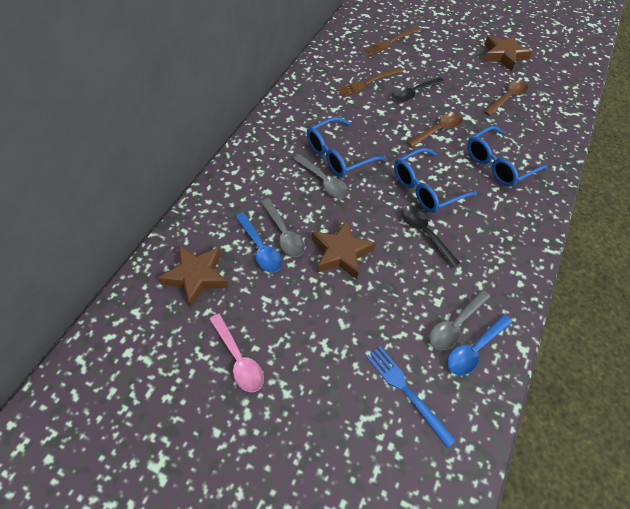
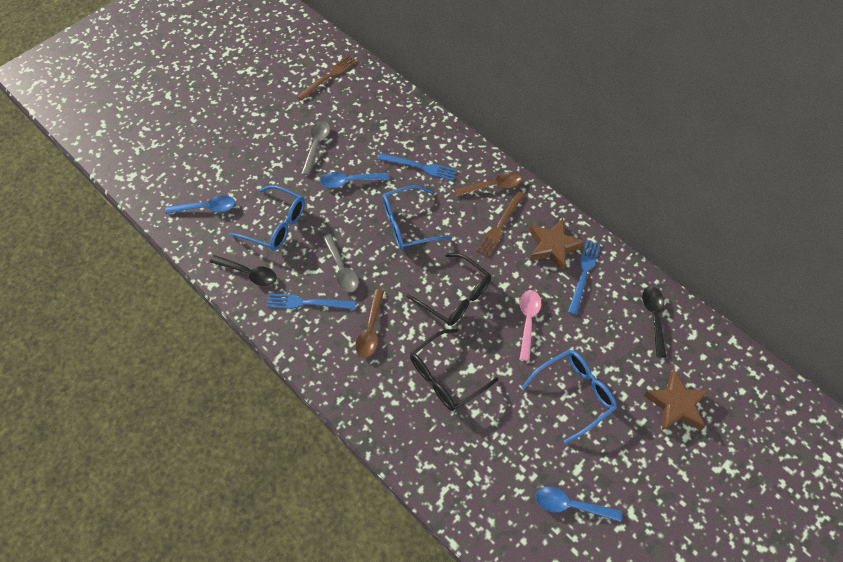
black glasses: none = 0 -> [406,253,491,326] [410,329,499,411] = 2
blue fork: [366,346,456,448] = 1 -> [266,293,356,310] [378,153,456,181] [568,240,600,315] = 3
blue spoon: [235,212,282,273] [447,314,512,375] = 2 -> [165,195,235,214] [320,172,389,188] [536,486,622,522] = 3
brown star: [158,245,229,307] [312,220,376,279] [484,35,532,71] = 3 -> [529,218,585,271] [644,370,710,431] = 2
grey spoon: [261,198,305,257] [293,154,349,198] [429,290,490,350] = 3 -> [301,121,330,176] [323,234,359,292] = 2

